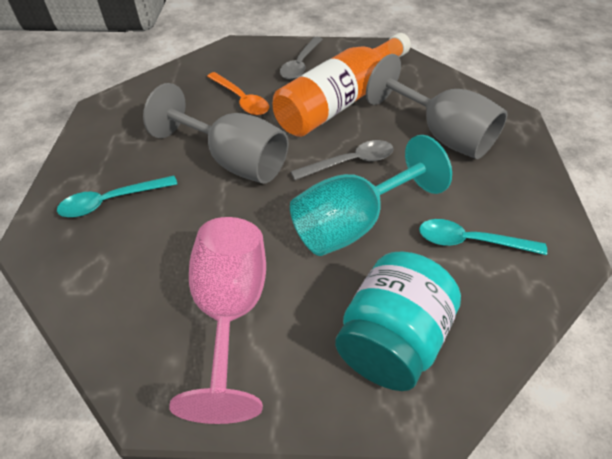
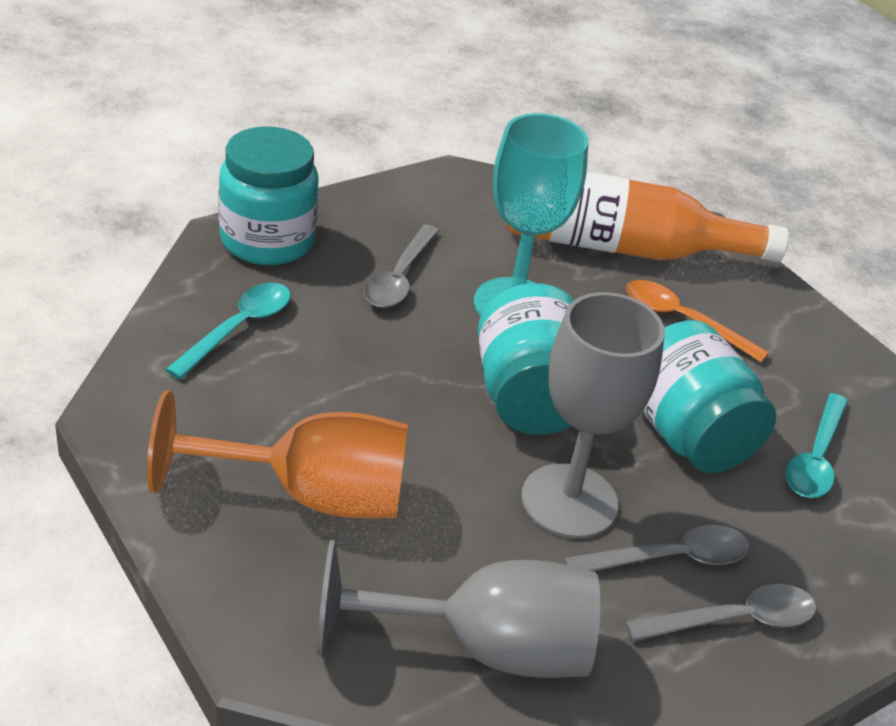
grey spoon: [280,37,323,79] [291,140,394,180] = 2 -> [364,225,439,308] [564,525,750,571] [625,584,817,641] = 3
orange goblet: none = 0 -> [147,390,408,518] = 1
pink goblet: [169,217,266,424] = 1 -> none = 0
turquoise jar: [335,252,461,391] = 1 -> [219,126,319,265] [478,283,574,435] [642,320,776,473] = 3

